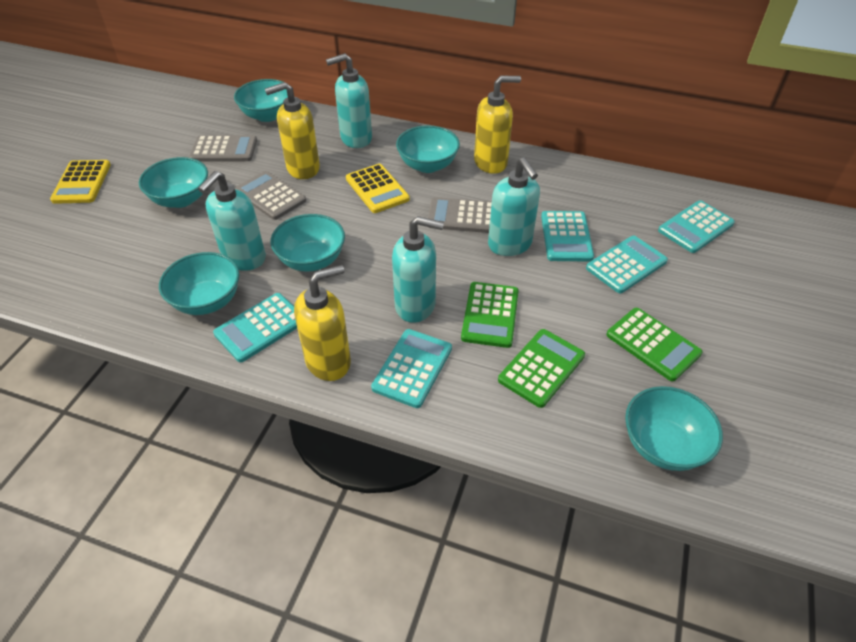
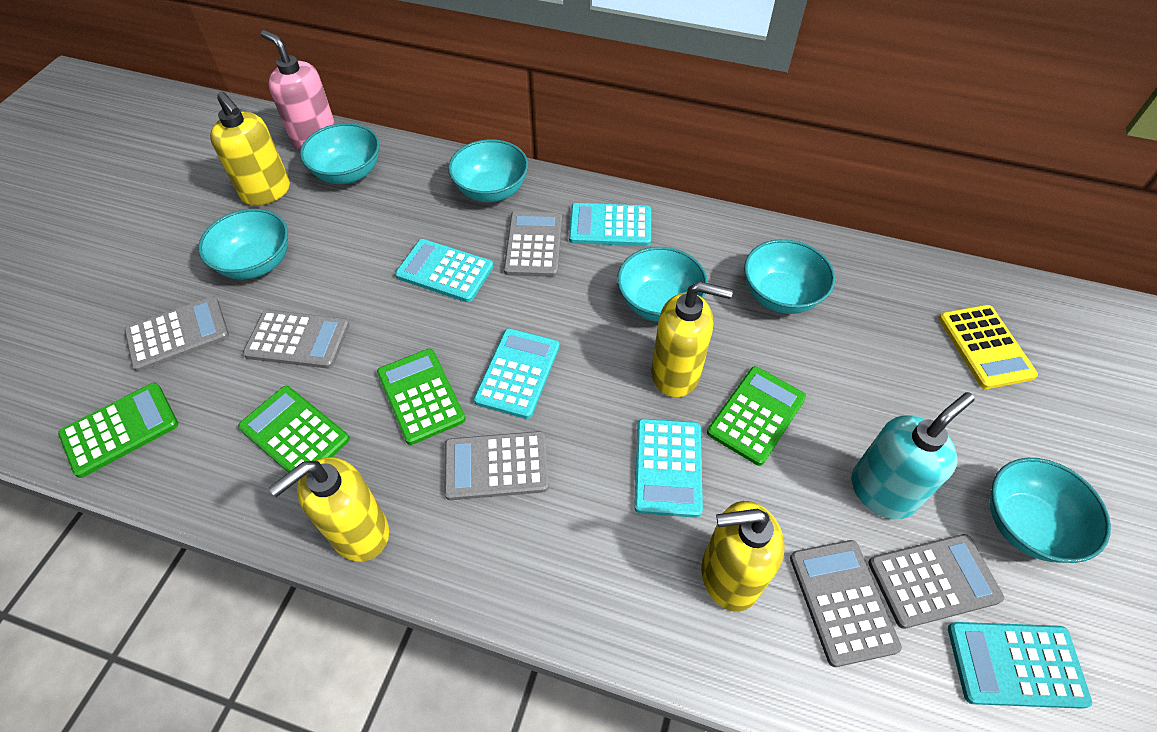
green calculator: [461,282,519,348] [498,329,585,408] [606,308,702,382] = 3 -> [58,382,178,478] [238,386,350,473] [377,349,466,445] [707,366,806,466] = 4
grey calculator: [189,135,257,162] [235,171,306,220] [428,197,492,233] = 3 -> [124,296,229,372] [243,310,349,369] [444,431,549,500] [504,211,562,277] [790,540,902,667] [868,534,1004,629] = 6
pink soap dispenser: none = 0 -> [261,30,335,152] = 1
turquoise soap dispenser: [198,171,266,271] [326,53,372,148] [392,216,444,323] [488,157,540,256] = 4 -> [852,392,975,519] = 1
yellow calculator: [50,160,111,204] [346,164,410,213] = 2 -> [938,305,1038,389] = 1
yellow soap dispenser: [265,82,320,179] [294,265,351,381] [474,75,521,174] = 3 -> [210,92,290,206] [269,457,389,562] [651,281,733,397] [701,501,784,612] = 4

